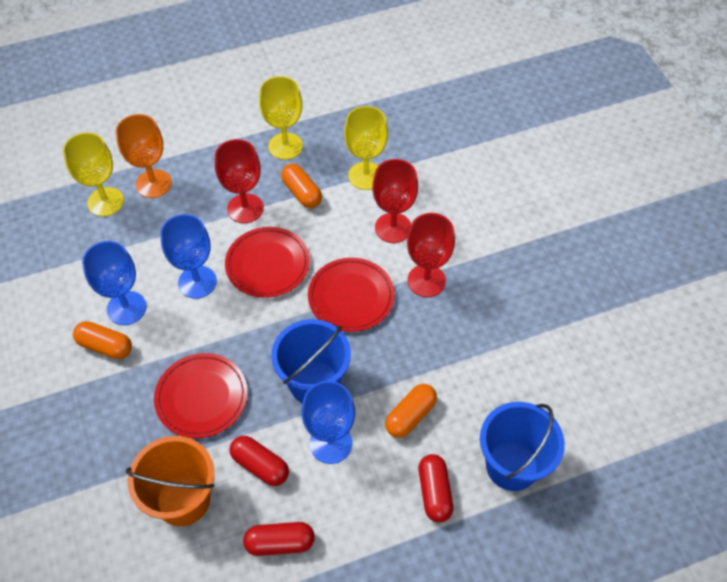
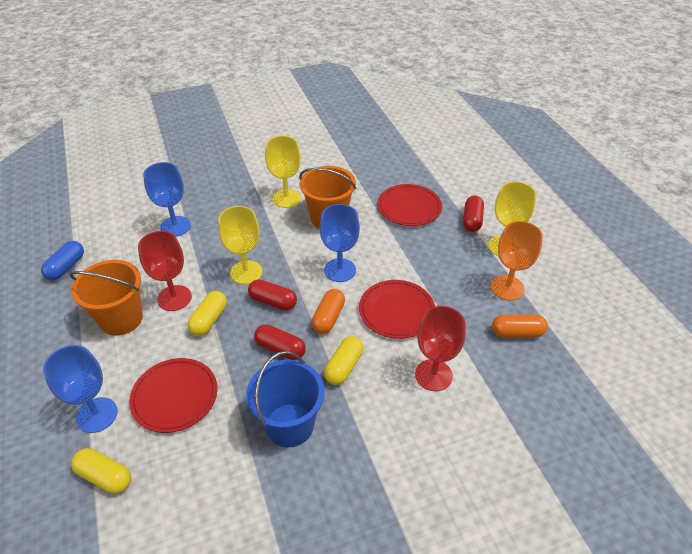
blue bucket: [271,319,351,403] [480,402,565,491] = 2 -> [246,351,324,447] = 1
blue capsule: none = 0 -> [41,241,84,280] = 1
orange bucket: [126,436,214,526] = 1 -> [69,260,143,336] [299,166,356,229] = 2
orange capsule: [73,321,132,359] [281,164,322,208] [385,384,437,438] = 3 -> [311,289,345,334] [492,314,548,338] = 2
red goblet: [215,139,264,223] [372,159,418,243] [407,213,455,297] = 3 -> [138,231,192,311] [415,306,466,391] = 2
yellow capsule: none = 0 -> [71,448,131,494] [188,291,227,336] [324,336,364,385] = 3

